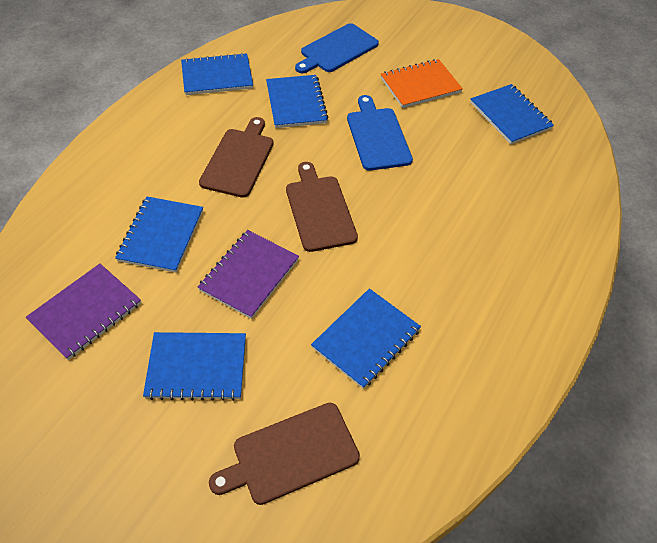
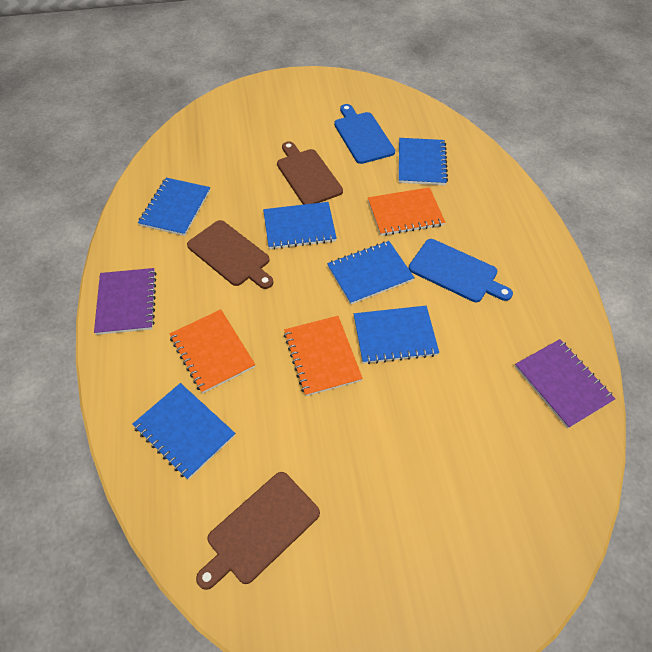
orange notebook: [381,59,463,108] = 1 -> [170,309,255,394] [284,316,363,396] [368,187,445,236] = 3

